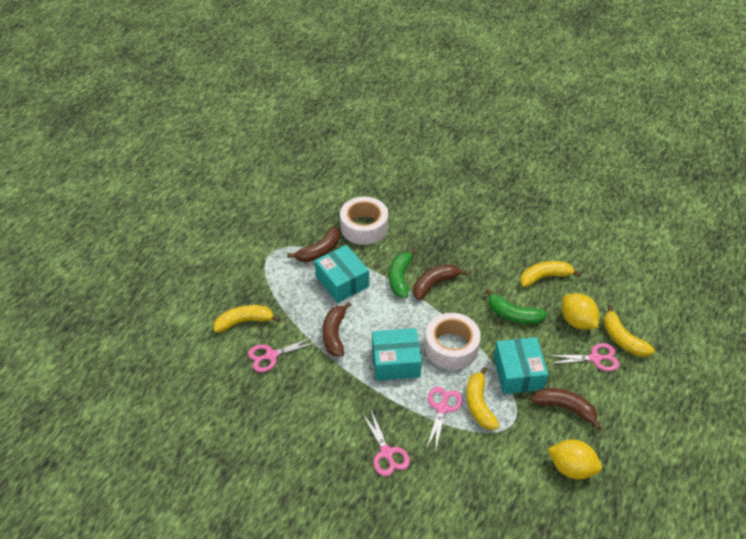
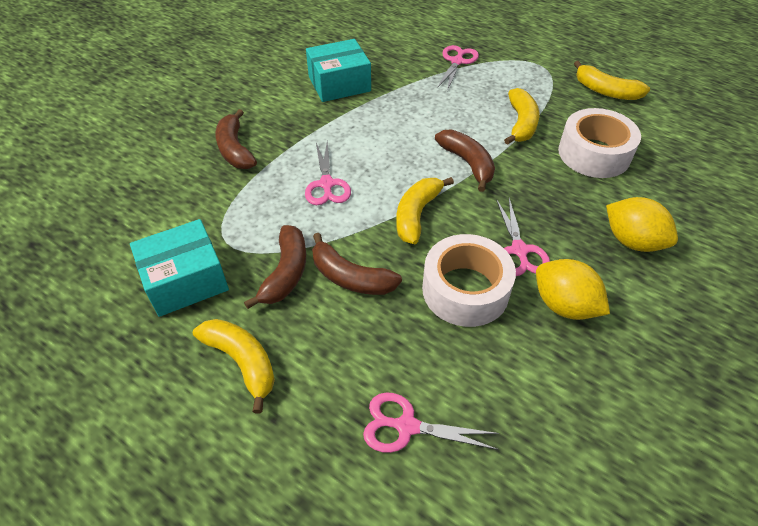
green banana: [389,249,418,298] [486,289,547,324] = 2 -> none = 0
turquoise box: [315,245,369,303] [372,328,422,381] [494,337,548,394] = 3 -> [130,219,229,317] [306,39,371,102] = 2

